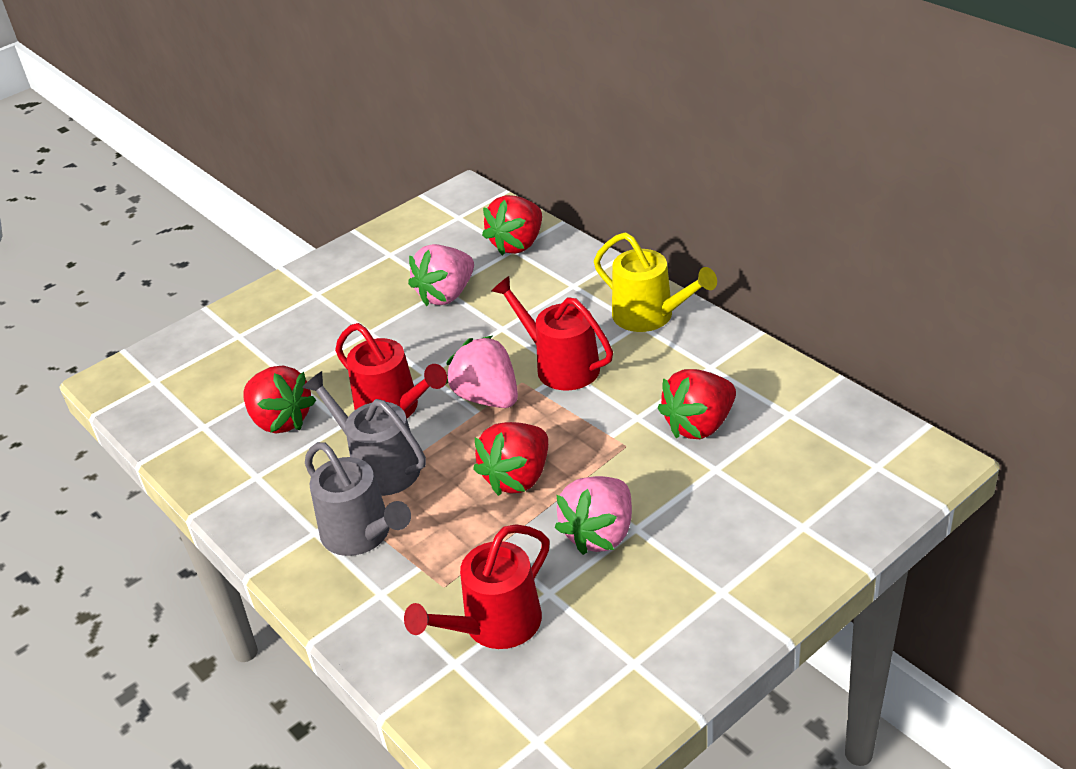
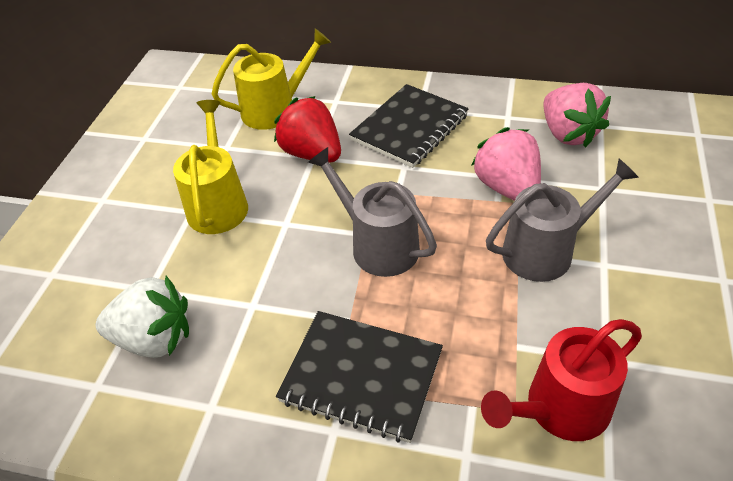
black notebook: none = 0 -> [276,311,443,443] [349,84,469,168] = 2
pink strawberry: [408,244,474,306] [446,336,518,408] [555,476,632,555] = 3 -> [471,127,541,201] [543,83,611,148] = 2
red strawberry: [244,366,316,433] [473,422,548,496] [482,195,542,256] [657,369,736,439] = 4 -> [274,96,341,163] = 1
red watering can: [335,323,447,418] [404,524,550,649] [491,276,613,390] = 3 -> [481,319,642,441] = 1
white strawberry: none = 0 -> [96,276,189,358] = 1
yellow watering can: [594,232,717,332] = 1 -> [173,100,248,234] [212,29,331,130] = 2

